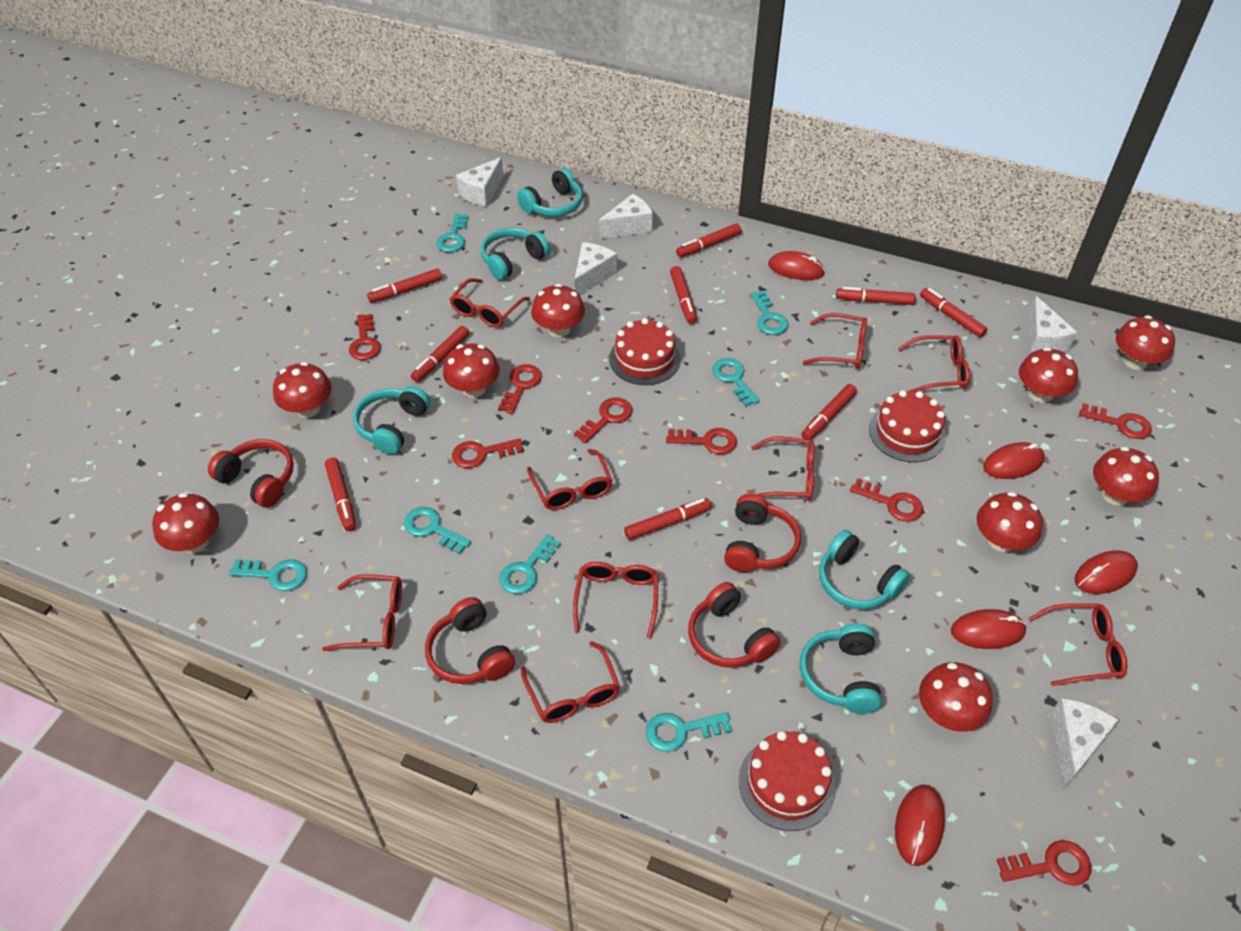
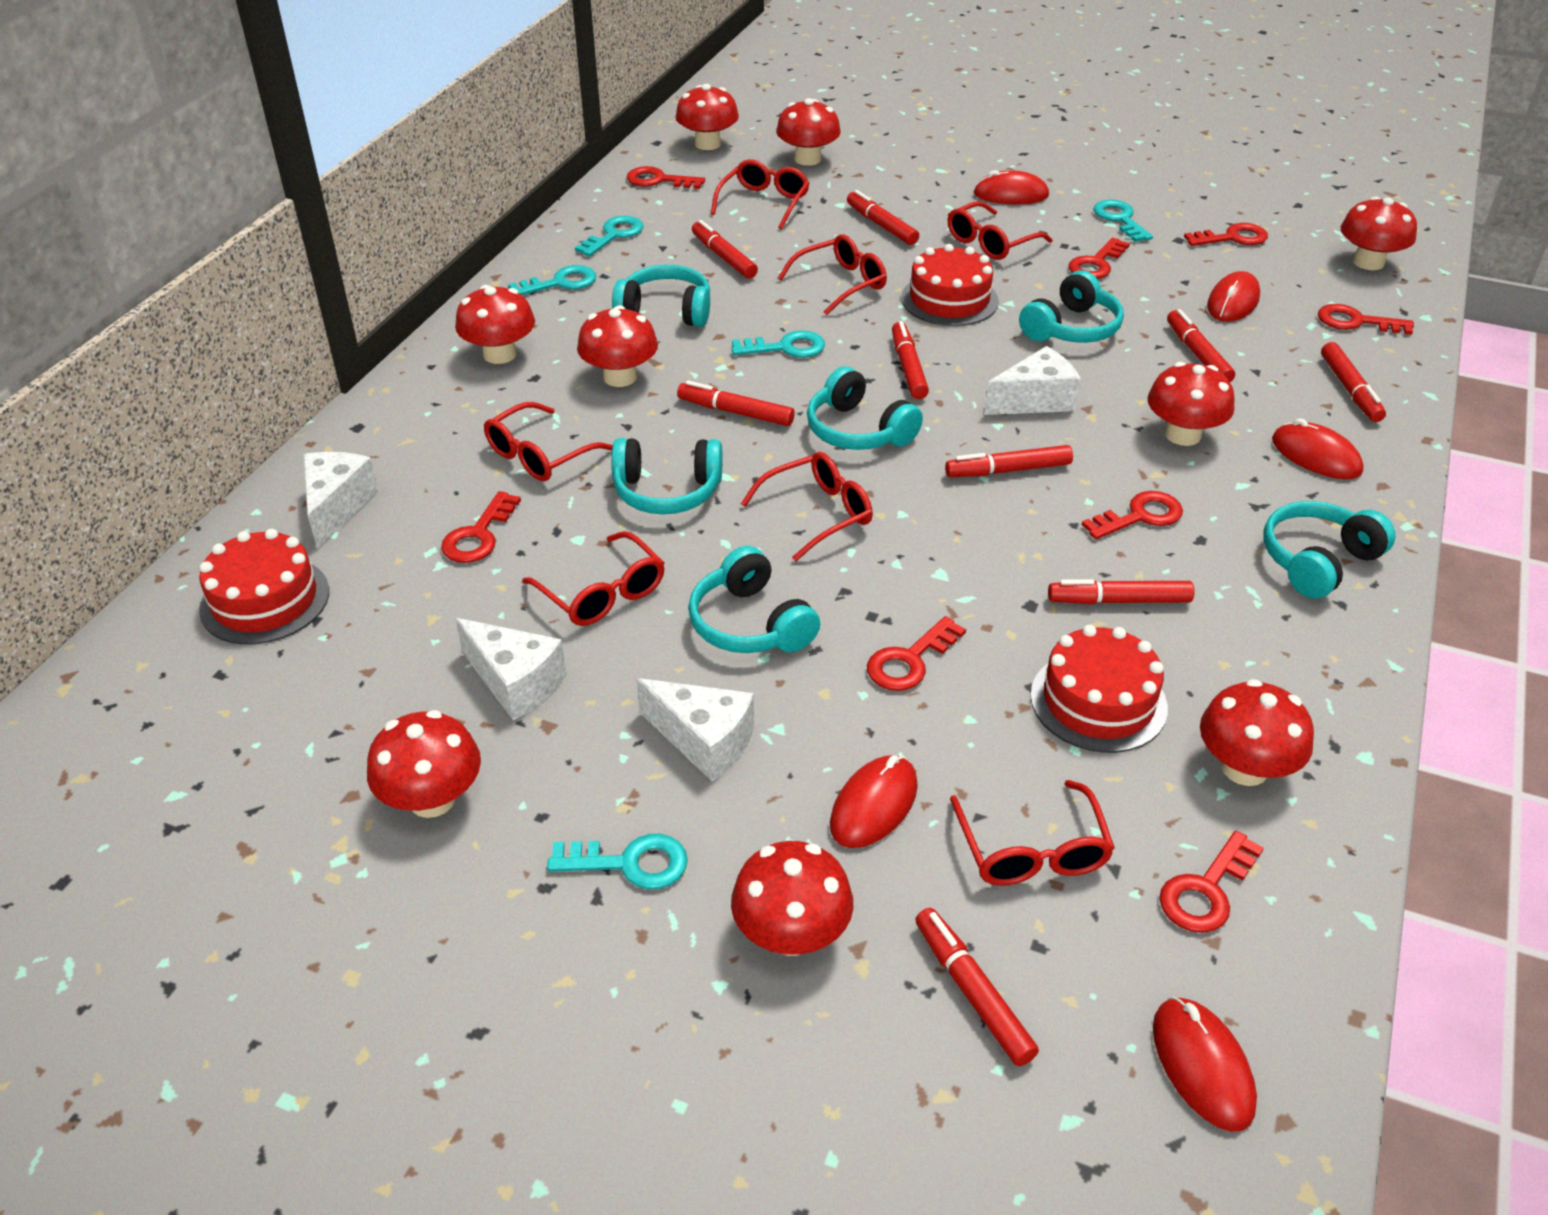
red glasses: [322,574,402,651] [450,278,530,327] [521,641,620,723] [527,449,613,510] [573,562,658,638] [751,437,814,501] [803,313,867,369] [898,335,970,392] [1028,603,1127,686] = 9 -> [484,402,613,481] [522,531,664,626] [711,159,810,229] [741,452,873,561] [778,234,887,315] [948,201,1053,260] [950,780,1115,886] = 7
red headphones: [208,439,294,508] [425,597,515,684] [688,582,781,668] [724,494,801,572] = 4 -> none = 0
turquoise headphones: [353,386,430,454] [481,228,550,280] [517,168,583,217] [800,623,882,714] [819,530,910,609] = 5 -> [611,438,722,514] [612,265,710,327] [688,546,820,653] [807,366,923,450] [1019,270,1124,343] [1263,501,1396,599] = 6
turquoise key: [229,559,307,591] [404,507,471,554] [436,213,468,252] [499,534,561,594] [645,712,732,752] [712,358,760,406] [750,291,789,335] = 7 -> [508,265,596,295] [547,834,688,889] [575,216,644,256] [731,330,825,358] [1093,199,1153,242] = 5
white cheese: [456,157,504,207] [574,242,617,295] [599,194,653,239] [1028,296,1077,354] [1051,698,1119,789] = 5 -> [303,452,379,549] [455,618,566,720] [637,678,754,781] [984,346,1081,415] = 4

